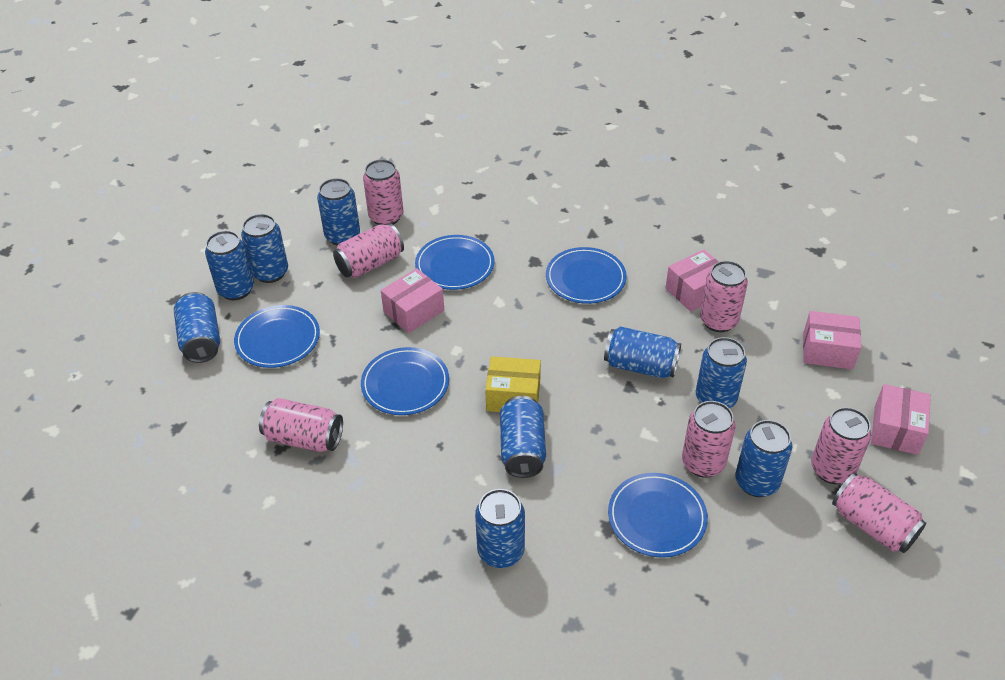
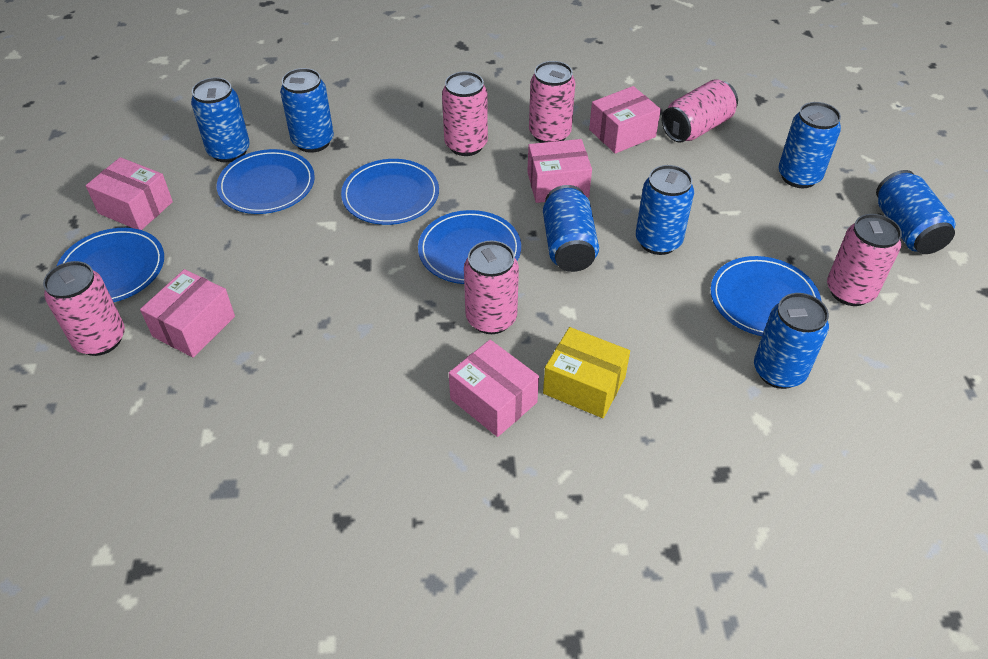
blue can: [174,292,220,363] [205,231,254,300] [241,214,288,283] [317,178,360,246] [475,489,525,568] [500,396,546,478] [604,326,681,378] [696,337,747,408] [735,420,792,497] = 9 -> [191,78,250,163] [280,68,334,153] [543,185,599,272] [636,165,694,255] [754,293,829,389] [778,102,841,188] [876,170,956,254] = 7
pink box: [381,268,444,333] [665,250,719,312] [803,311,861,370] [871,384,931,455] = 4 -> [86,157,173,230] [140,269,235,358] [449,340,539,437] [527,139,592,203] [589,86,661,154] = 5
pink can: [259,398,343,452] [333,223,404,278] [363,159,403,225] [682,401,736,477] [700,261,748,332] [811,407,871,484] [832,473,926,553] = 7 -> [43,261,125,356] [442,71,488,156] [464,241,519,334] [529,61,575,143] [662,79,738,143] [827,214,902,306] = 6

